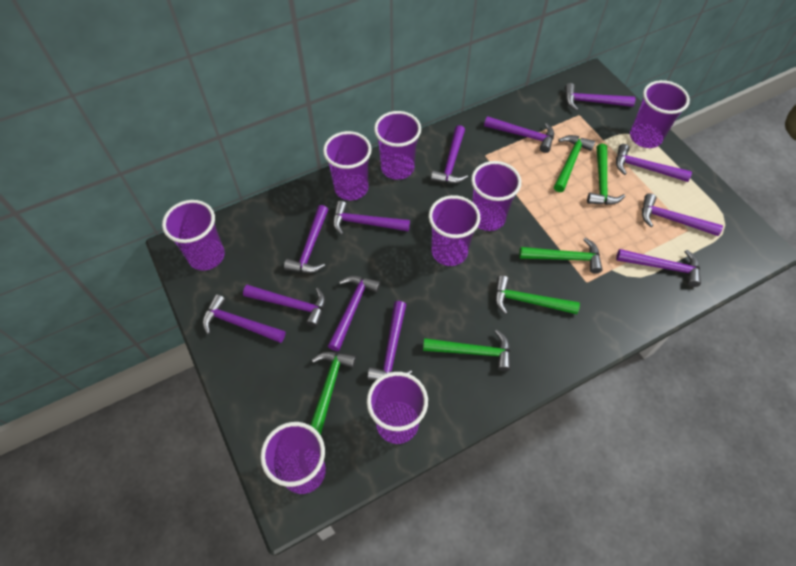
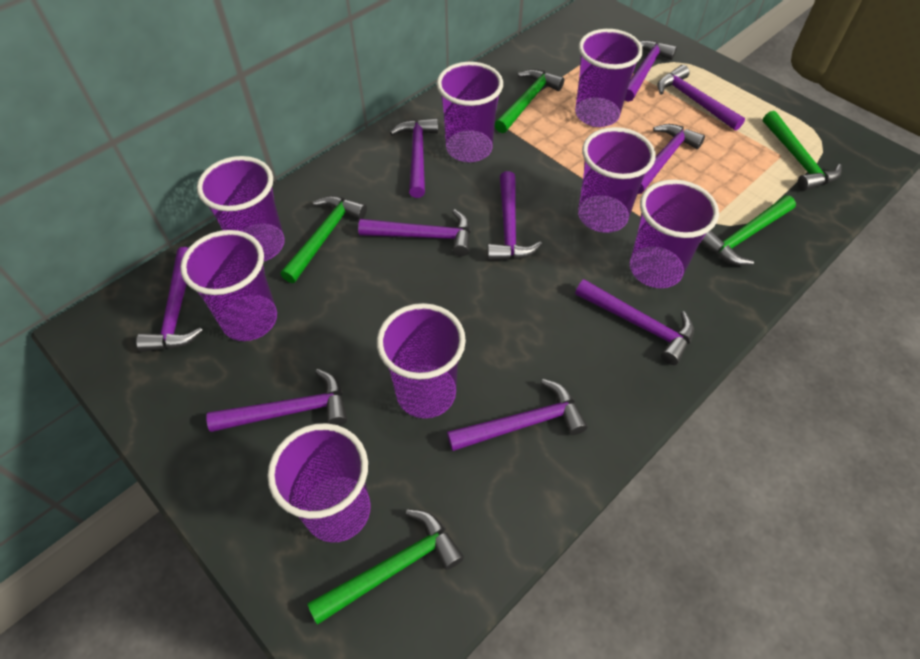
green hammer: [310,351,356,435] [423,330,511,371] [495,275,580,315] [519,238,603,274] [554,135,595,192] [587,144,625,205] = 6 -> [281,196,367,283] [307,509,464,625] [495,69,564,133] [700,195,796,265] [763,111,842,191] = 5
purple hammer: [202,294,285,343] [243,285,326,327] [284,205,328,273] [328,276,381,351] [333,201,410,235] [367,301,412,380] [431,125,468,184] [484,116,554,153] [565,83,635,111] [616,144,692,182] [616,249,701,287] [642,193,723,236] = 12 -> [136,247,203,352] [206,369,347,432] [358,209,471,256] [390,118,438,198] [447,379,588,451] [487,171,542,261] [575,279,694,365] [624,40,677,102] [638,124,705,194] [657,65,745,131] = 10

